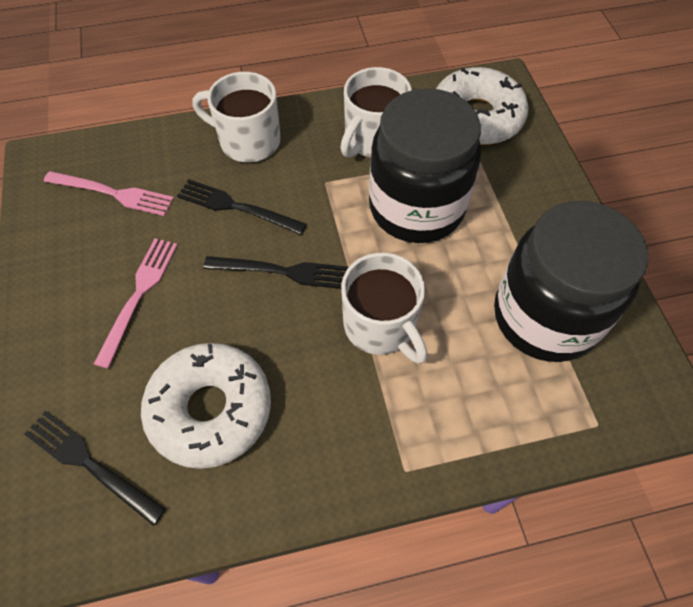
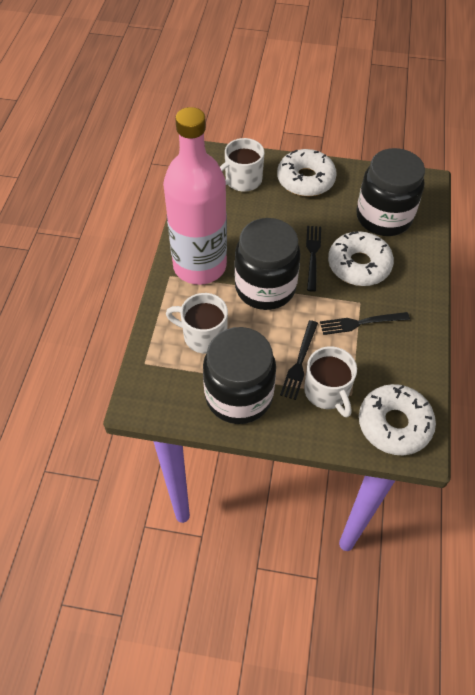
black jar: [369,88,481,243] [494,201,648,362] = 2 -> [203,327,276,424] [235,218,301,310] [356,148,425,236] = 3
pink bottle: none = 0 -> [163,107,227,285] = 1
pink fork: [44,171,174,216] [94,238,178,369] = 2 -> none = 0
white donut: [141,343,271,469] [436,67,529,145] = 2 -> [277,149,337,196] [328,231,394,286] [359,384,436,455] = 3

